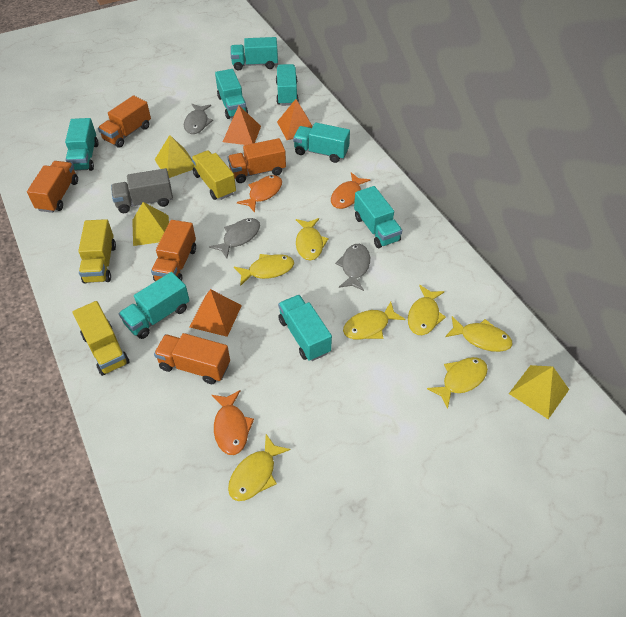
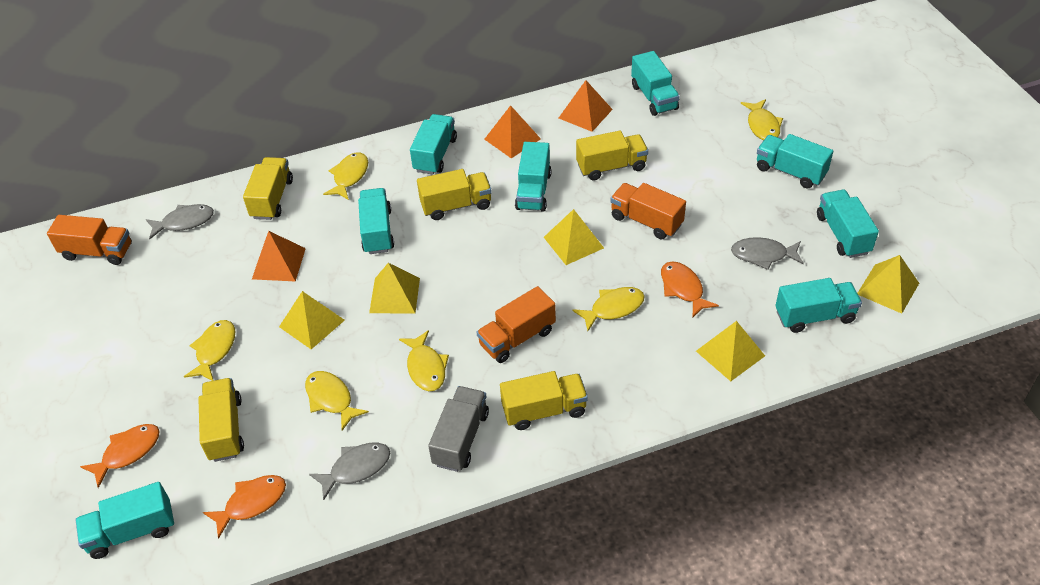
orange truck: [27,161,78,213] [98,95,151,148] [151,220,196,281] [154,333,230,384] [228,138,286,183] = 5 -> [47,215,132,265] [477,286,556,363] [610,183,686,239] = 3
yellow fish: [228,434,290,501] [234,254,294,286] [296,218,329,261] [343,302,405,340] [408,285,446,335] [427,357,488,409] [445,316,513,352] = 7 -> [184,320,236,381] [305,371,369,431] [323,152,368,200] [399,330,449,391] [572,287,645,331] [741,99,783,140] = 6
yellow pyramid: [132,202,169,246] [155,135,194,178] [509,365,569,419] = 3 -> [279,291,345,349] [369,263,420,313] [544,209,604,265] [696,321,765,381] [857,255,919,314] = 5
yellow truck: [72,301,129,376] [78,219,116,283] [191,150,236,200] = 3 -> [198,378,244,462] [243,157,293,220] [417,169,492,220] [500,371,588,430] [576,131,648,181] = 5

